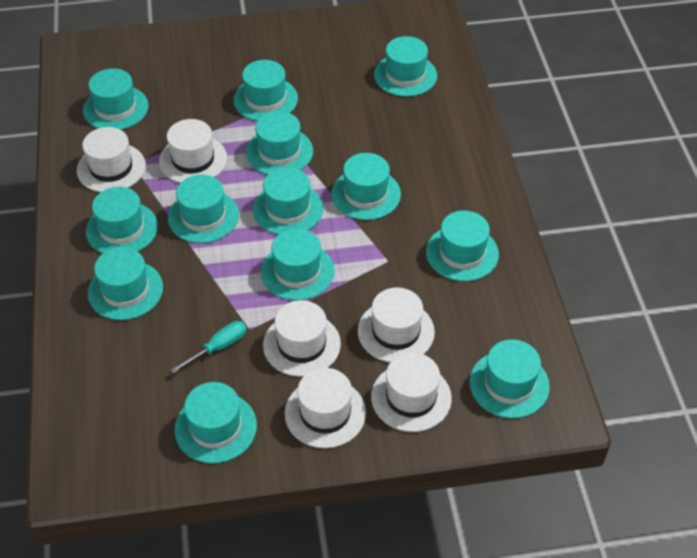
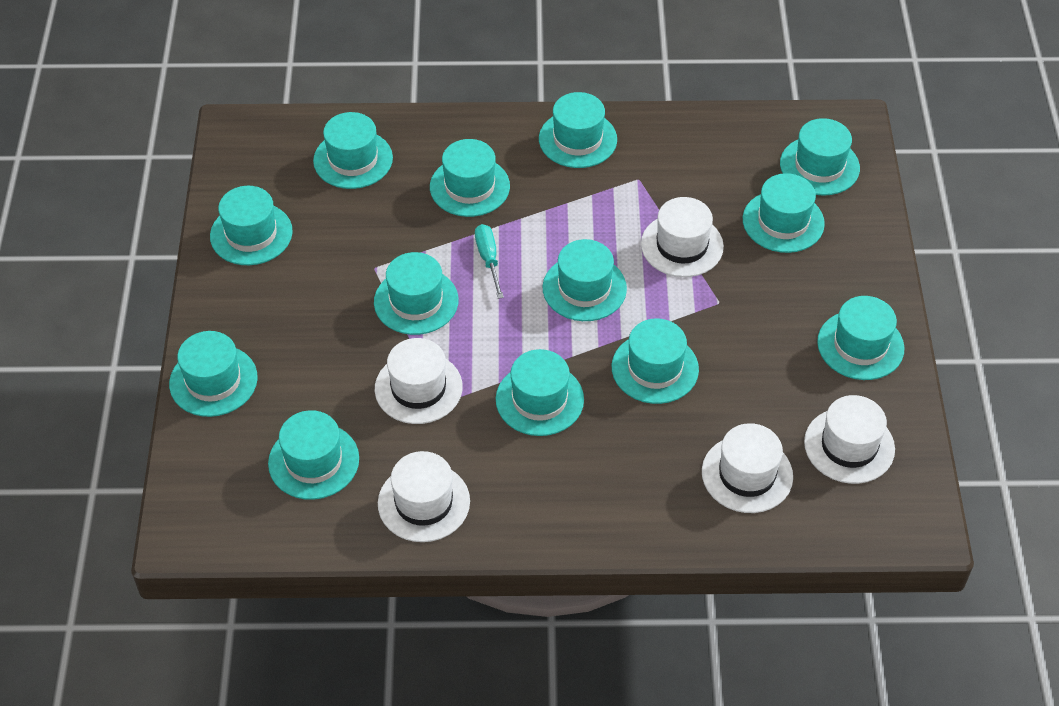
white hat: [77,127,146,192] [159,119,227,183] [263,300,341,377] [285,368,366,448] [358,287,435,363] [371,352,452,432] = 6 -> [375,338,463,424] [378,451,470,542] [641,197,724,277] [702,423,793,513] [804,395,895,484] = 5

